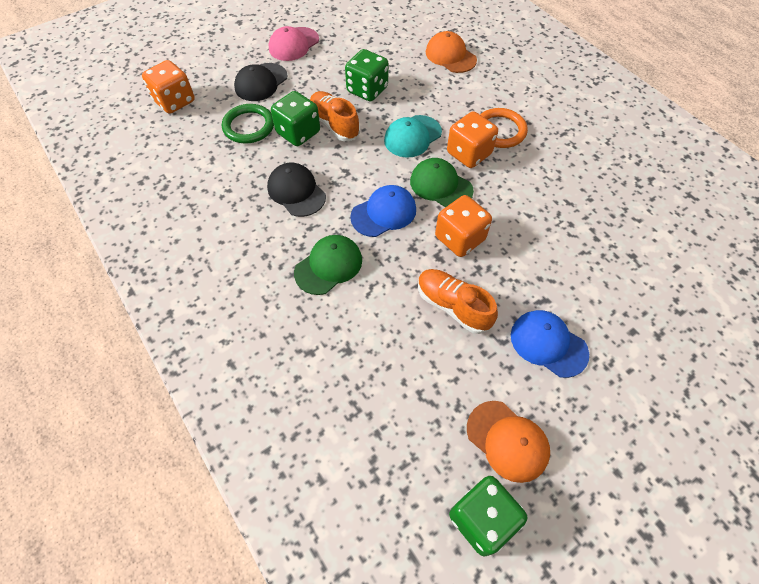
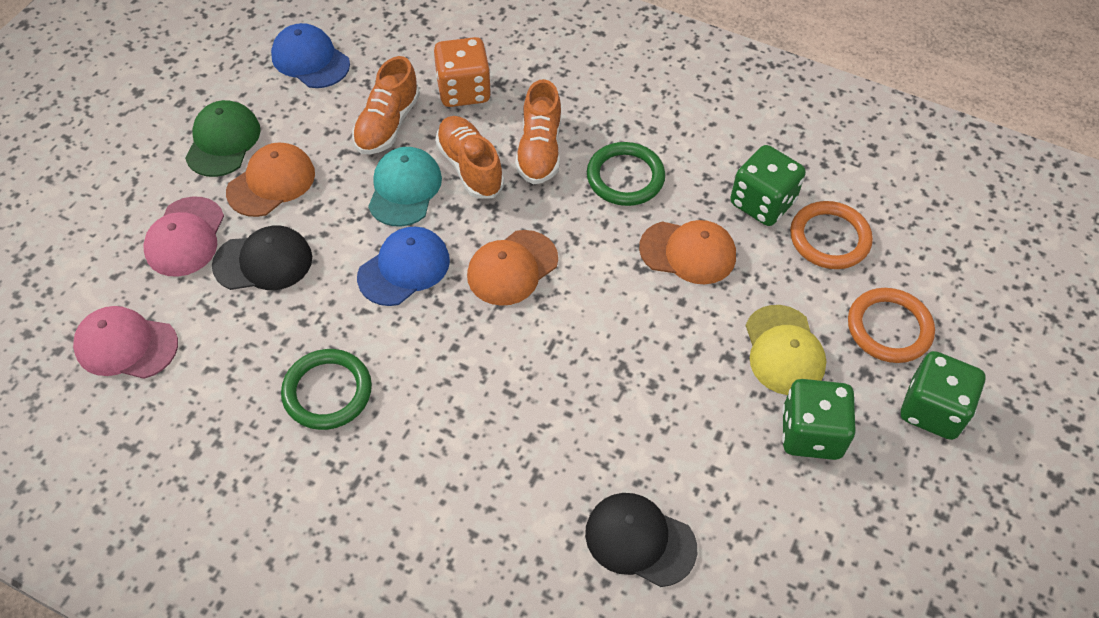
green cap: [294,235,362,295] [410,158,474,207] = 2 -> [185,100,260,177] = 1
green ring: [222,104,274,144] = 1 -> [281,349,372,430] [587,142,665,206] = 2
orange cap: [426,31,477,73] [467,401,550,483] = 2 -> [226,142,315,217] [467,230,558,306] [639,220,736,284] = 3
orange dice: [142,60,195,114] [435,195,492,257] [447,111,498,168] = 3 -> [434,37,491,107] = 1
orange ring: [480,108,528,148] = 1 -> [790,201,873,269] [848,288,935,363] = 2
orange shoe: [310,91,360,141] [418,269,498,334] = 2 -> [352,56,420,154] [435,116,504,199] [515,79,561,184] = 3
pink cap: [269,26,319,61] = 1 -> [73,306,178,379] [144,197,224,277] = 2
yellow cap: none = 0 -> [745,305,826,395] = 1

